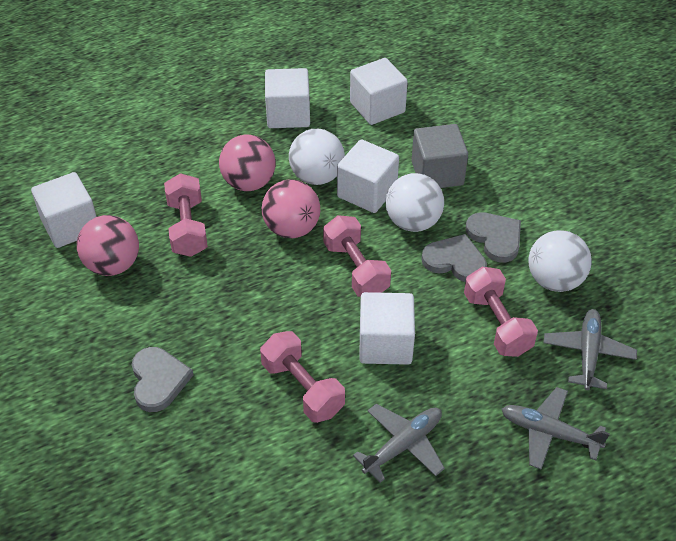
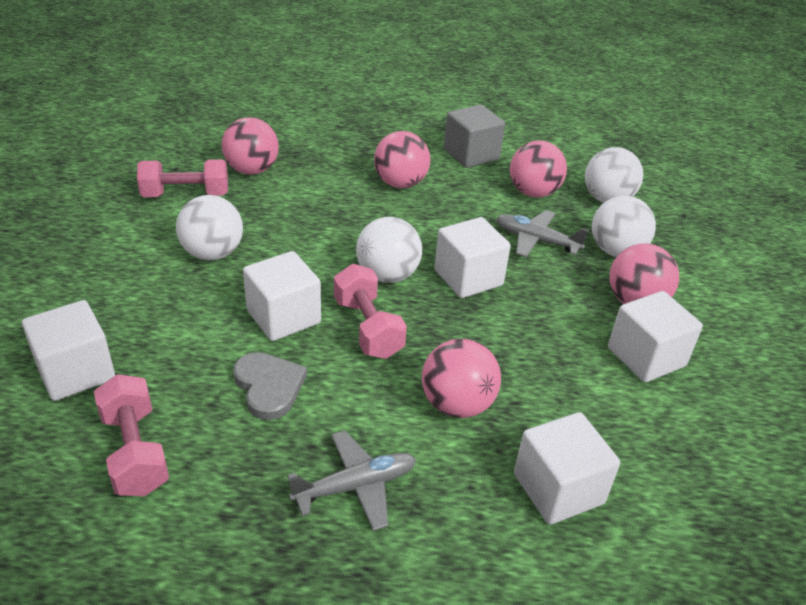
grey heart: [132,347,193,412] [421,234,487,282] [466,212,521,263] = 3 -> [233,352,307,420] = 1
grey plane: [353,404,445,483] [502,387,610,469] [543,309,637,390] = 3 -> [287,431,416,531] [496,210,589,257] = 2
pink ball: [77,215,139,276] [219,135,276,191] [262,180,320,238] = 3 -> [221,117,279,175] [374,131,431,188] [422,339,501,418] [510,140,567,198] [609,243,679,304] = 5
pink dumbbell: [164,173,208,257] [260,331,345,423] [323,215,391,297] [464,267,538,357] = 4 -> [94,374,169,496] [137,159,228,197] [334,264,407,359] = 3
white ball: [289,129,345,185] [386,173,444,232] [528,230,592,292] = 3 -> [176,195,243,260] [356,217,422,283] [585,147,643,203] [592,195,656,257] = 4

